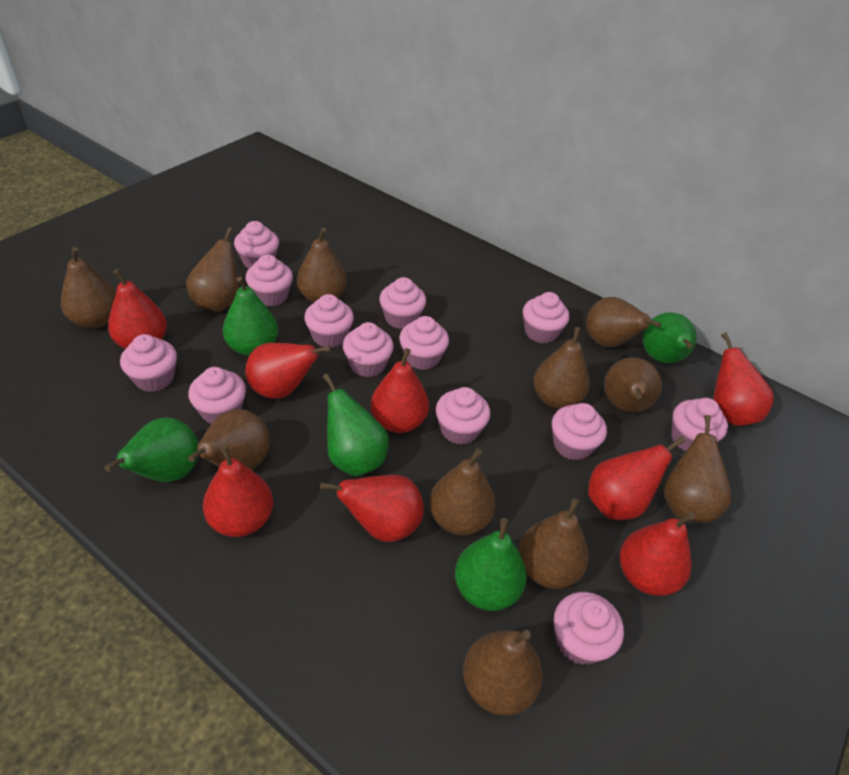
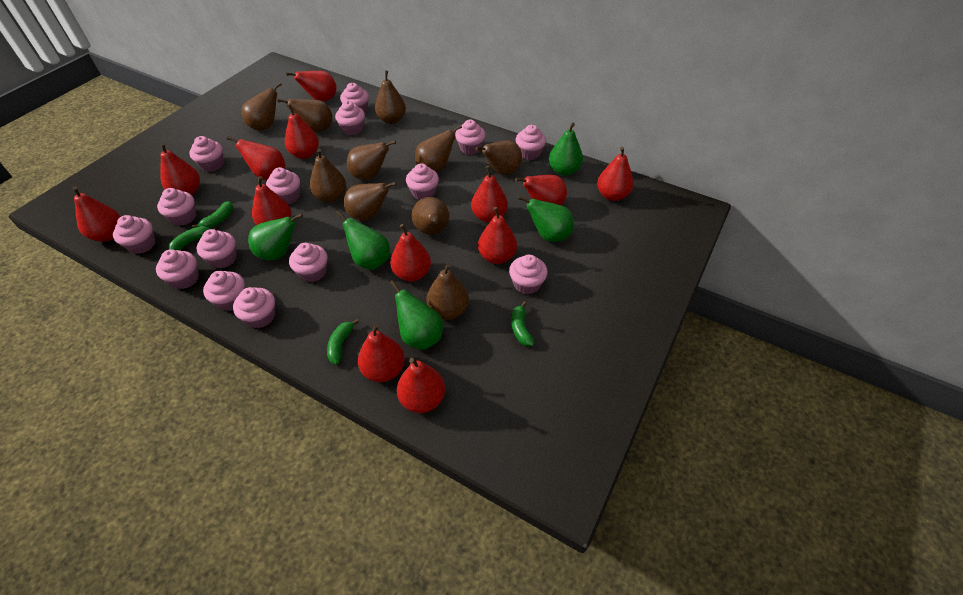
brown pear: [61,247,116,328] [186,227,239,311] [188,409,270,470] [297,228,347,303] [429,448,496,535] [463,630,543,716] [519,498,589,589] [533,327,590,409] [586,297,661,347] [604,357,662,413] [664,415,732,524] = 11 -> [242,82,282,131] [277,99,333,132] [310,149,346,203] [344,182,397,221] [347,140,396,180] [375,70,406,124] [412,197,449,235] [415,125,462,172] [426,264,469,320] [476,140,522,175] = 10
green banana: none = 0 -> [168,226,216,251] [192,201,234,228] [327,319,359,365] [512,301,534,346] = 4
pink cupcake: [120,334,177,392] [188,367,246,424] [234,221,279,269] [245,255,293,307] [304,294,354,348] [343,322,394,377] [379,277,426,329] [399,316,449,370] [436,387,490,445] [523,292,569,343] [552,403,607,460] [554,592,624,665] [671,398,728,451] = 13 -> [113,215,156,254] [156,249,199,289] [157,188,196,226] [189,136,224,172] [197,229,237,268] [203,271,245,311] [233,287,275,328] [266,167,300,204] [289,243,327,282] [335,101,365,135] [340,83,369,113] [406,163,439,200] [455,119,486,155] [509,254,548,294] [516,125,546,160] = 15
red pear: [108,269,167,349] [203,445,273,537] [245,343,331,399] [320,475,424,542] [370,348,429,433] [588,436,685,520] [620,512,695,596] [713,332,774,426] = 8 -> [72,186,121,242] [160,143,200,195] [227,136,285,180] [252,176,291,225] [285,104,319,159] [286,71,337,101] [358,324,405,382] [390,224,431,281] [397,358,445,413] [471,166,508,223] [478,207,517,264] [515,175,567,205] [597,147,634,201] = 13

